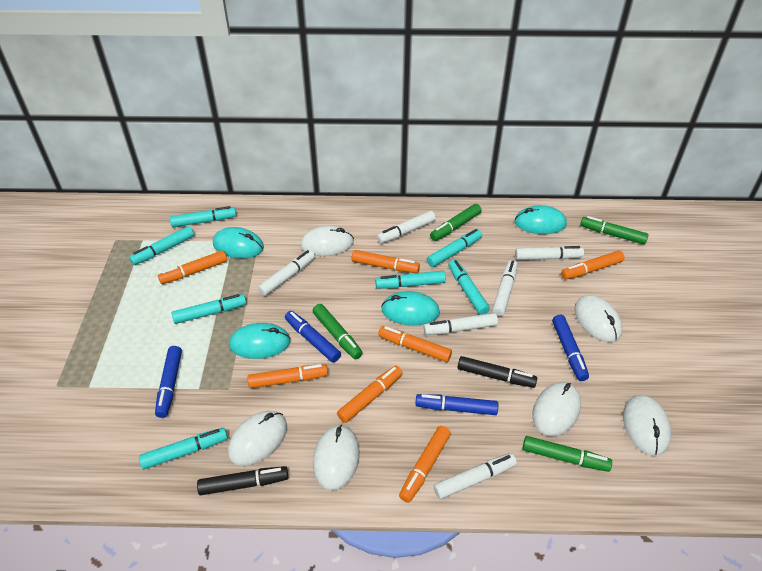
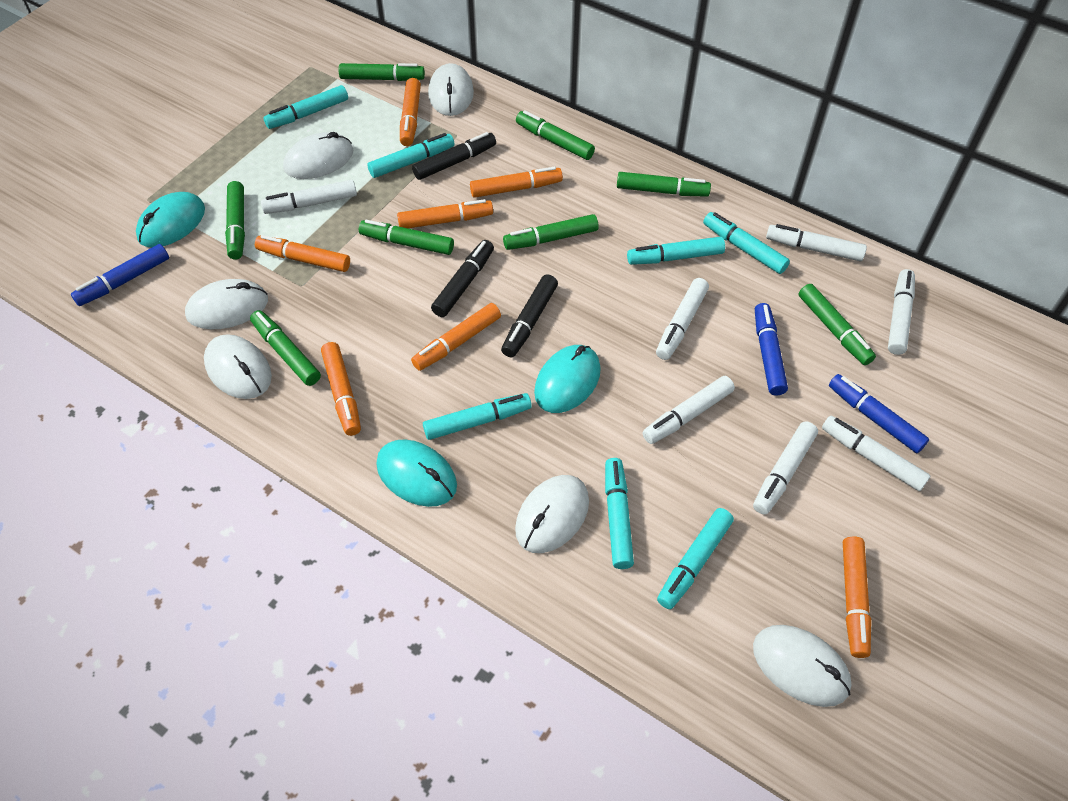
black marker: [197,466,288,495] [457,356,537,388] = 2 -> [412,132,496,180] [431,240,494,317] [501,274,558,358] = 3
blue marker: [155,346,182,418] [285,311,341,362] [415,394,498,415] [552,315,589,381] = 4 -> [71,244,169,306] [755,303,788,396] [829,374,929,453] = 3
green marker: [313,304,362,359] [430,204,482,241] [523,436,612,472] [580,216,649,245] = 4 -> [225,181,245,259] [250,310,321,386] [339,63,425,81] [359,220,454,255] [503,214,599,250] [516,110,595,160] [617,172,711,197] [799,284,876,365] = 8
turquoise mouse: [213,227,264,258] [229,323,291,359] [381,291,440,326] [515,205,567,234] = 4 -> [136,192,205,247] [376,439,457,507] [534,345,601,413] = 3
white marker: [258,250,315,296] [377,211,436,243] [424,313,498,335] [434,453,517,499] [492,260,518,316] [515,246,584,260] = 6 -> [261,180,357,214] [642,376,735,444] [656,278,709,360] [753,421,818,515] [766,224,867,261] [822,415,930,491] [888,269,915,355] = 7

